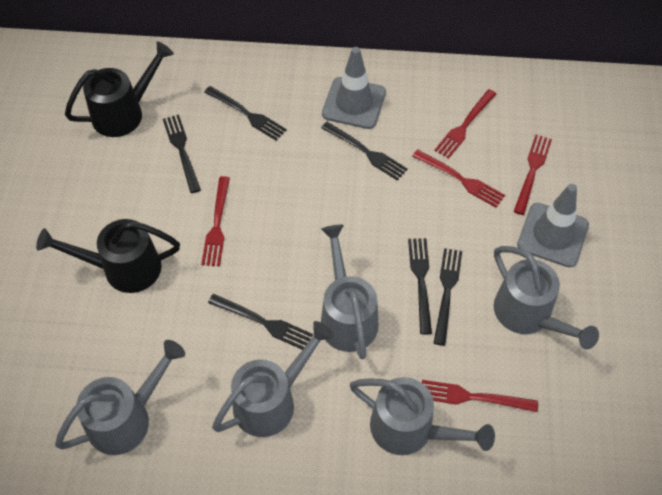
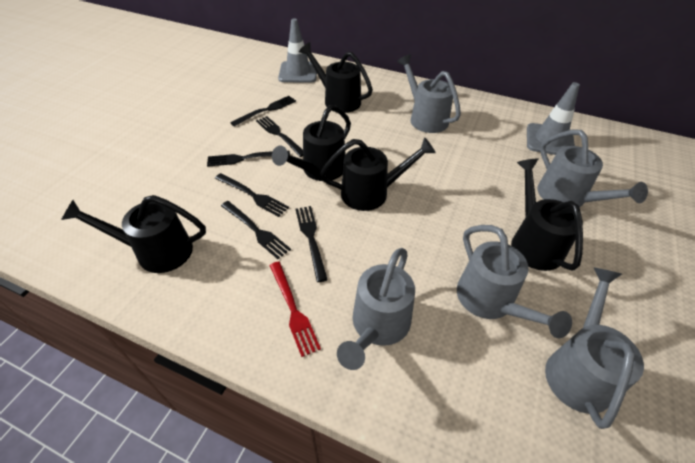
black watering can: [36,219,180,293] [65,42,174,137] = 2 -> [61,195,206,273] [272,105,351,181] [299,42,373,113] [320,137,435,211] [511,159,583,271] = 5
red fork: [201,176,230,266] [412,149,505,208] [422,380,538,412] [434,89,496,159] [513,135,552,215] = 5 -> [269,261,321,357] = 1

